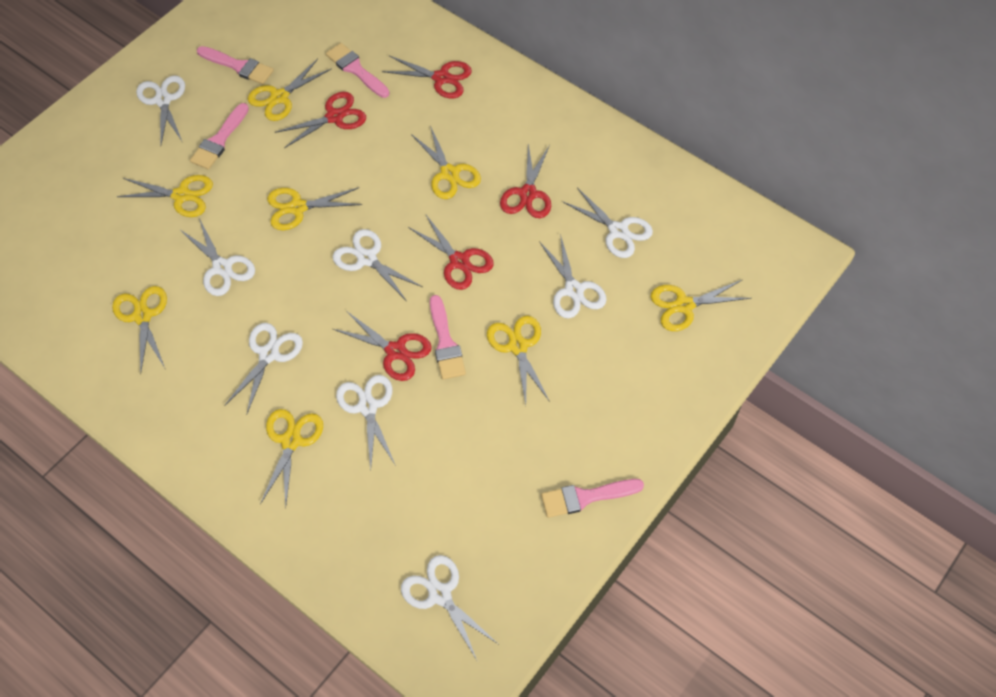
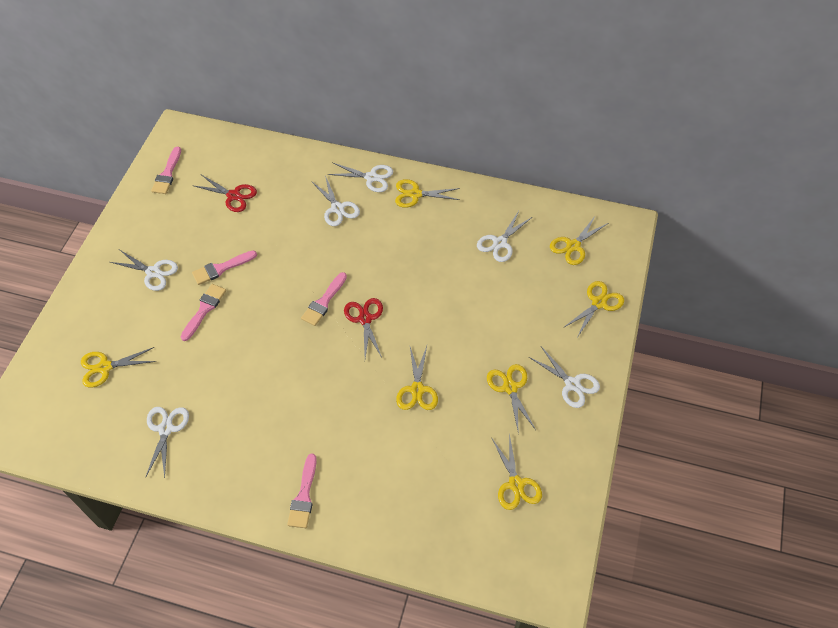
red scissors: [275,92,366,148] [333,311,432,381] [382,56,472,99] [408,215,494,290] [500,144,551,218] = 5 -> [192,175,257,212] [344,298,383,358] = 2
white scissors: [136,75,185,144] [179,218,255,296] [224,323,303,415] [333,229,423,300] [336,375,396,470] [401,555,498,662] [539,234,606,318] [562,188,653,258] = 8 -> [110,250,178,291] [145,407,189,478] [311,176,360,226] [328,163,393,192] [477,211,532,262] [529,346,600,408] = 6
yellow scissors: [112,286,167,375] [117,175,213,217] [248,59,332,121] [260,409,323,507] [267,187,362,230] [411,125,481,199] [487,316,550,404] [651,280,752,331] = 8 -> [81,347,156,388] [395,179,460,208] [396,346,438,410] [487,364,536,430] [491,433,542,510] [550,215,608,265] [563,281,624,336] = 7

